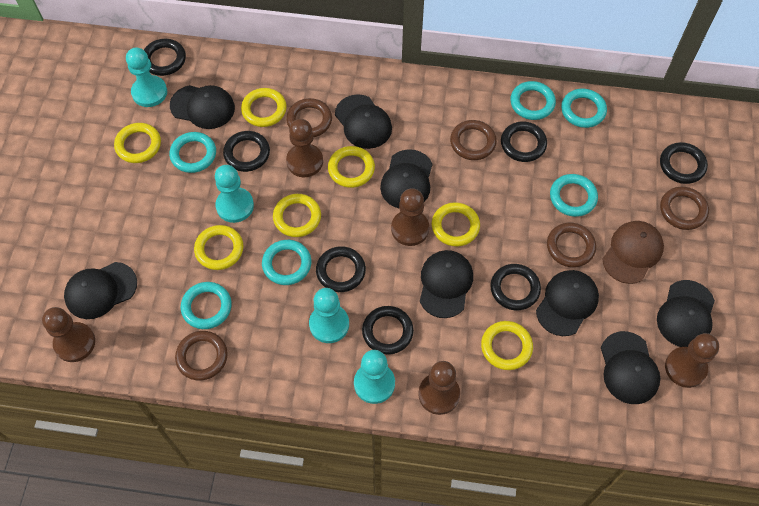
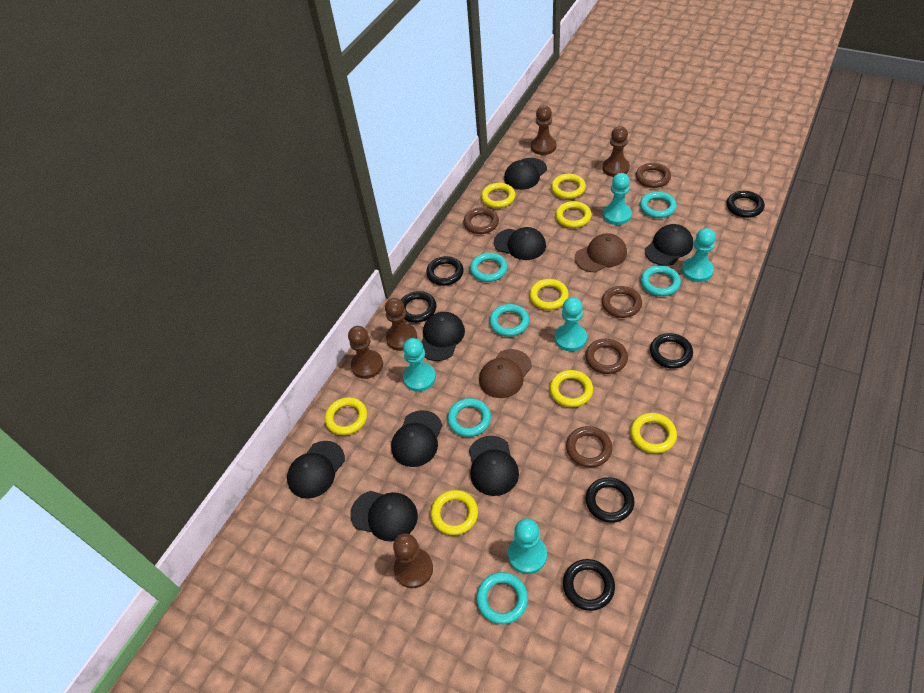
black ring: [144,39,186,76] [223,131,270,172] [316,246,366,292] [362,306,414,355] [490,264,541,310] [501,121,547,162] [660,142,708,184] = 7 -> [401,291,436,323] [426,256,464,286] [563,559,615,611] [585,477,635,523] [650,333,693,369] [727,191,765,218] = 6
brown cap: [602,221,664,284] = 1 -> [479,349,532,398] [574,233,627,272] = 2
turquoise pawn: [126,48,167,107] [215,165,254,223] [309,288,349,343] [354,350,395,404] = 4 -> [403,338,436,392] [508,518,547,574] [555,297,587,351] [603,173,632,225] [682,228,716,282] = 5
yellow ring: [114,123,161,163] [194,225,244,270] [241,88,287,127] [273,194,321,237] [328,146,375,188] [432,202,480,247] [481,321,533,370] = 7 -> [325,397,367,435] [431,490,478,535] [481,183,516,208] [529,279,569,310] [550,370,593,407] [551,174,586,199] [555,201,592,228] [630,413,677,454] = 8

